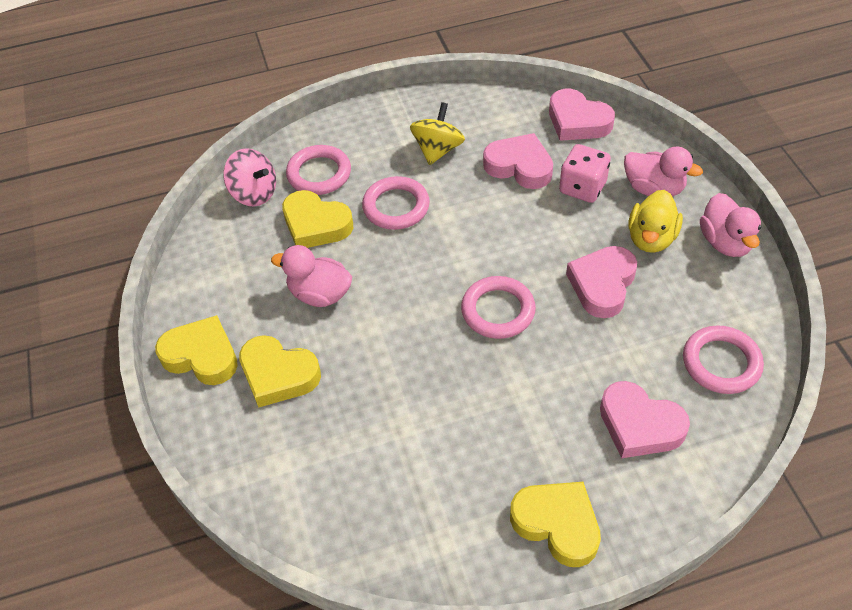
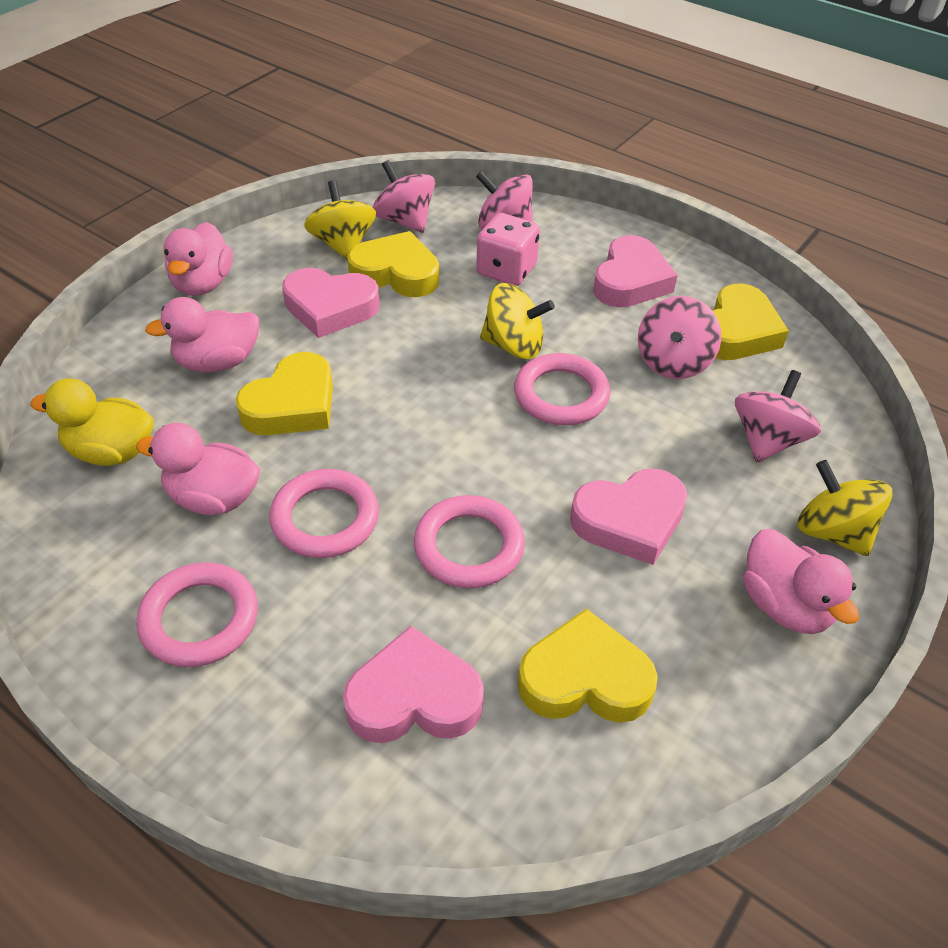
pink duck: [271,245,352,307] [624,147,703,197] [700,193,761,257] = 3 -> [136,423,260,515] [145,297,259,372] [164,222,233,296] [743,529,859,634] = 4
pink spinning top: [223,148,276,207] = 1 -> [373,160,435,233] [476,171,533,229] [638,296,721,379] [735,370,821,463] = 4
yellow spinning top: [410,102,465,165] = 1 -> [304,180,376,259] [480,283,555,359] [798,460,893,556] = 3

